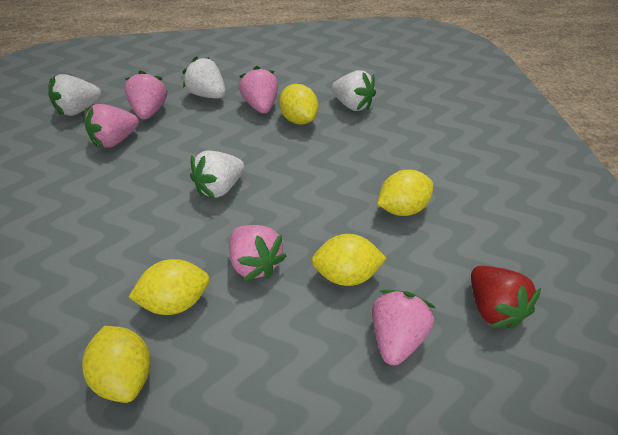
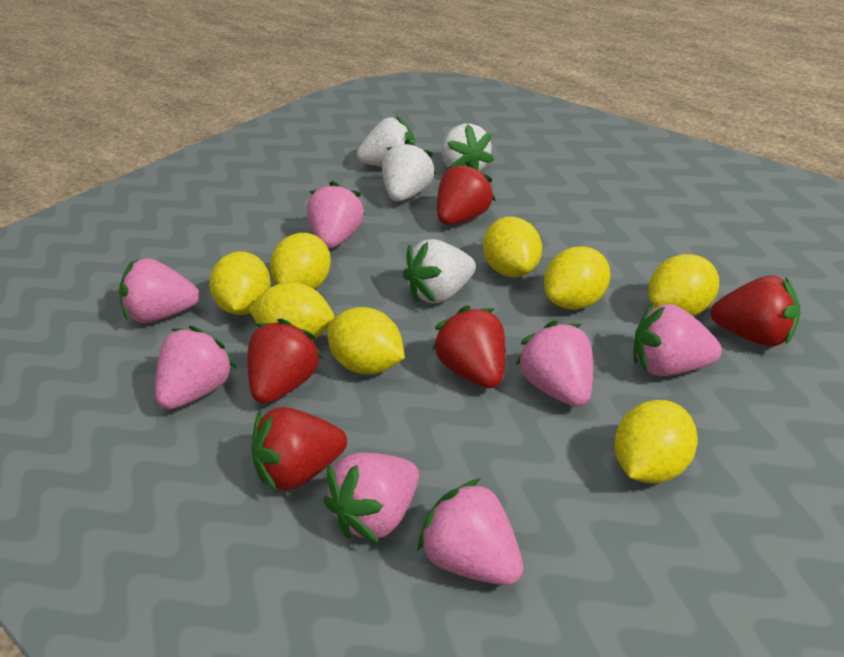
pink strawberry: [84,104,139,148] [124,70,168,120] [229,225,287,281] [239,66,278,114] [372,290,436,365] = 5 -> [119,258,200,323] [155,325,236,410] [307,181,365,249] [324,452,419,543] [417,478,523,585] [516,321,593,407] [634,302,722,376] = 7
red strawberry: [471,266,541,329] = 1 -> [247,318,323,404] [251,407,347,492] [432,306,505,388] [437,161,496,225] [710,275,801,346] = 5
yellow lemon: [82,326,150,403] [129,259,210,315] [279,84,318,125] [312,234,387,286] [377,170,433,216] = 5 -> [209,251,271,315] [248,282,334,341] [270,233,331,289] [327,307,405,374] [483,217,542,277] [544,246,610,310] [615,400,698,484] [648,254,719,316] = 8

